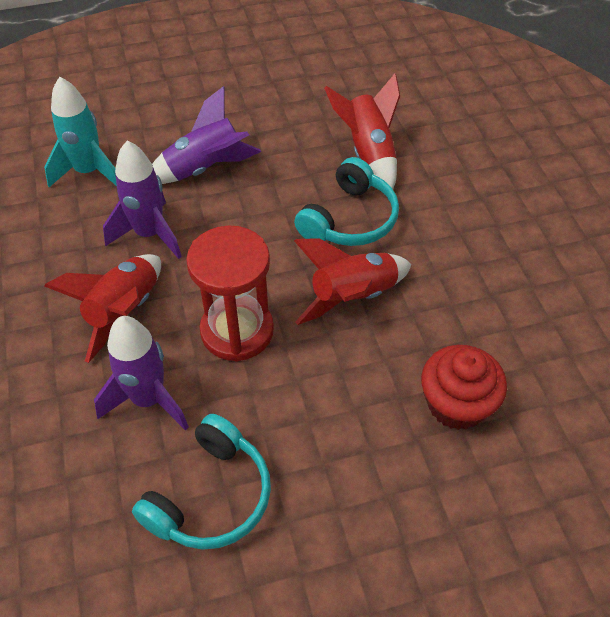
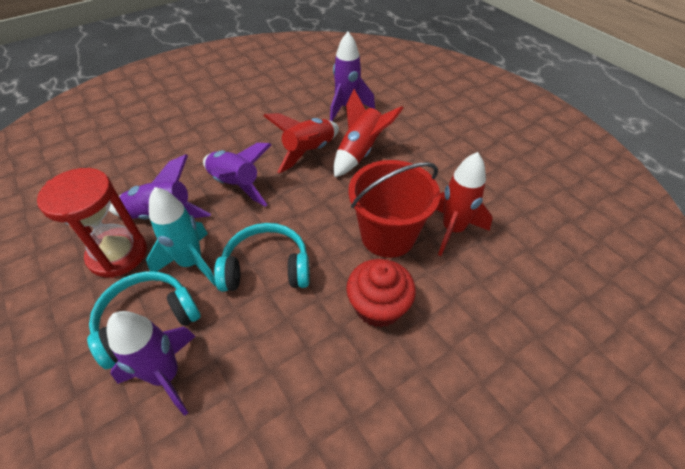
purple rocket: [94,316,189,431] [103,141,182,259] [152,86,261,184] = 3 -> [107,311,196,416] [109,154,211,219] [203,143,271,206] [330,32,375,121] = 4
red bucket: none = 0 -> [348,160,440,258] = 1

